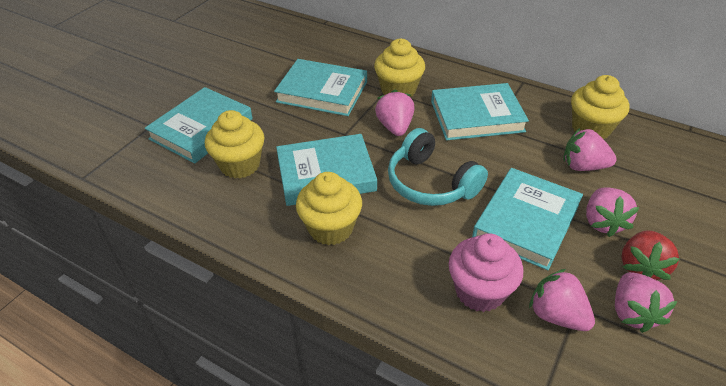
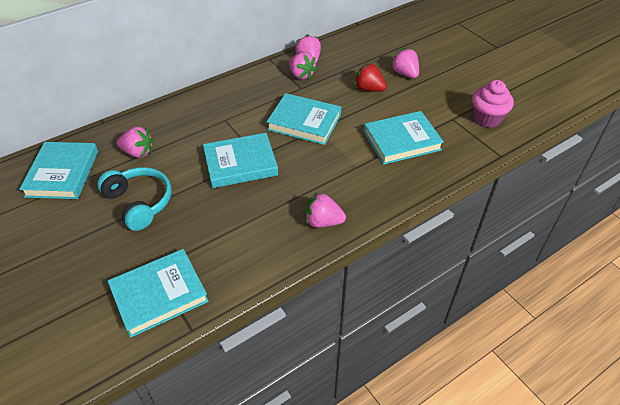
yellow cupcake: [205,110,265,178] [296,172,362,245] [374,39,425,97] [571,75,629,139] = 4 -> none = 0

